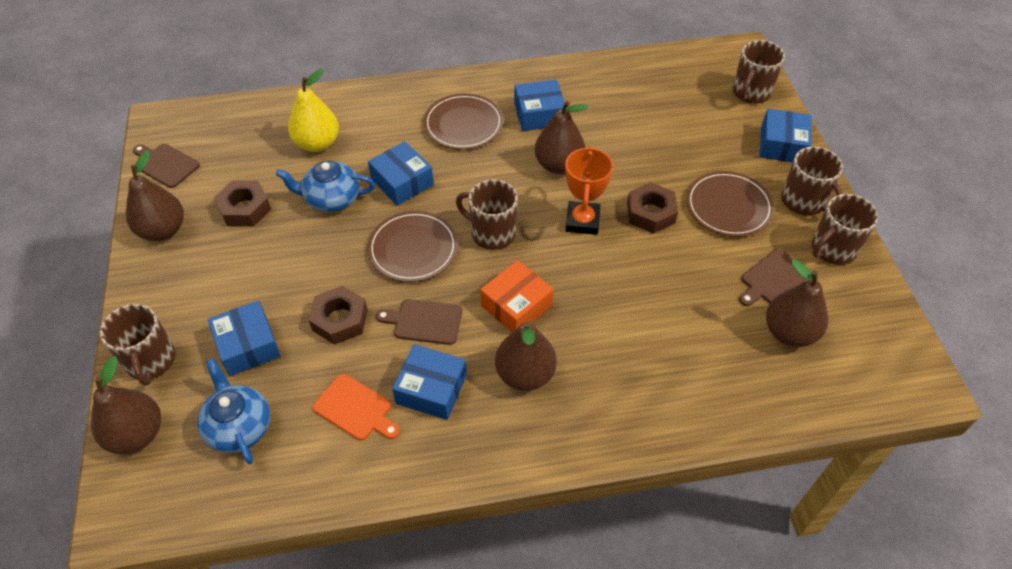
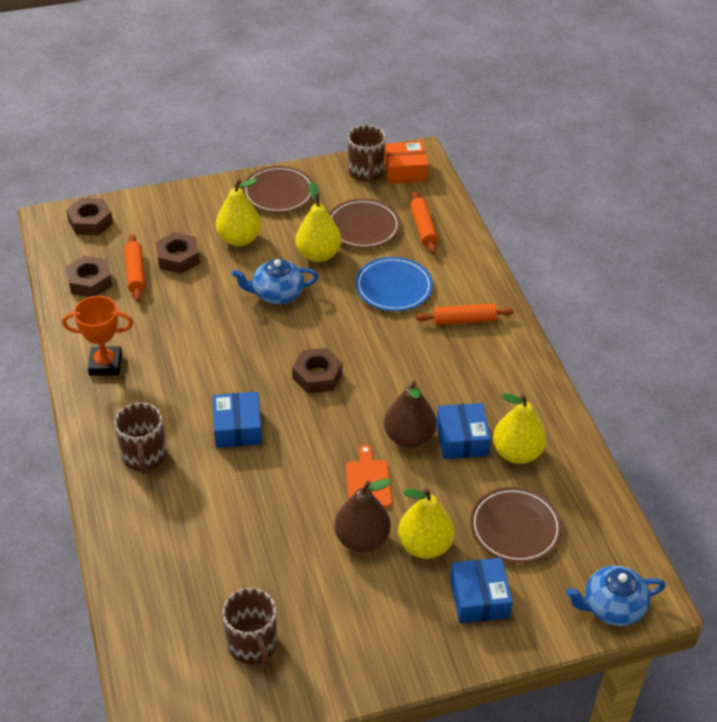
blue box: [208,300,281,376] [368,141,434,206] [392,344,467,420] [514,80,565,131] [760,109,812,162] = 5 -> [213,392,262,448] [436,403,491,459] [450,558,513,623] = 3
blue plate: none = 0 -> [355,257,433,311] = 1
brown cutting board: [133,144,200,188] [376,299,462,345] [739,249,807,306] = 3 -> none = 0
brown mug: [100,304,176,386] [456,179,518,250] [732,40,785,104] [781,146,843,215] [812,194,878,265] = 5 -> [114,402,166,474] [222,588,277,669] [348,125,386,182] = 3
brown nut: [214,180,271,227] [309,286,368,345] [627,182,678,234] = 3 -> [66,198,113,235] [66,256,112,297] [156,232,200,274] [292,348,343,394] = 4
brown pear: [91,356,161,454] [126,150,184,241] [495,321,557,391] [535,101,588,174] [766,259,828,347] = 5 -> [334,479,391,552] [384,381,437,448] = 2
orange rolling pin: none = 0 -> [125,234,145,301] [410,191,438,254] [416,304,514,325] = 3
yellow pear: [288,69,339,152] = 1 -> [216,178,261,246] [296,182,341,262] [398,488,455,559] [493,394,546,464] = 4

